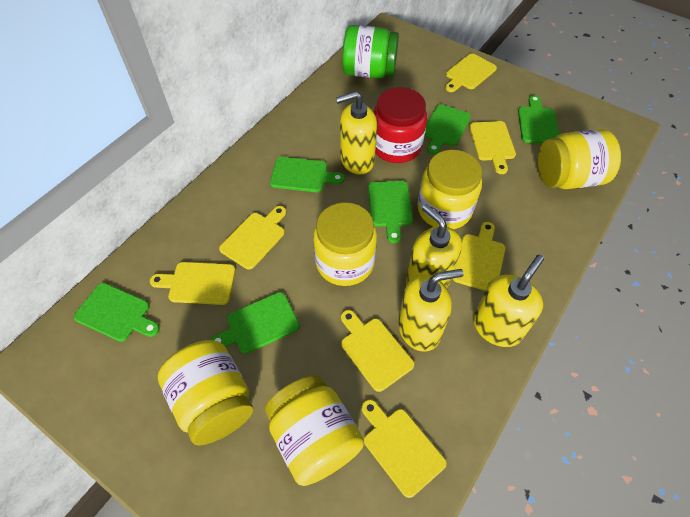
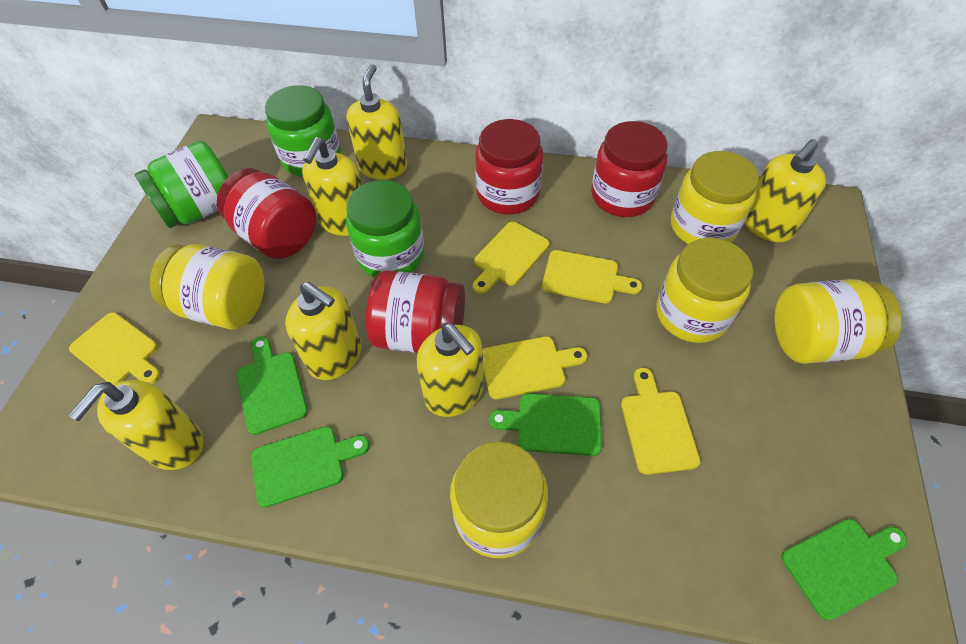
green cutting board: [74,283,159,342] [210,292,300,354] [270,157,344,192] [368,181,413,243] [424,104,471,155] [518,95,559,144] = 6 -> [236,336,308,435] [251,426,370,508] [489,393,602,456] [781,519,907,620] = 4
green jar: [342,25,399,78] = 1 -> [135,141,228,228] [265,85,341,177] [346,180,424,278] = 3
red jar: [374,87,427,163] = 1 -> [217,168,316,259] [366,270,465,353] [475,119,543,214] [591,121,667,217] = 4
yellow cutting board: [150,262,235,305] [219,206,286,270] [341,310,414,392] [362,399,447,498] [445,53,497,92] [453,222,506,291] [469,121,516,174] = 7 -> [69,312,160,385] [473,222,549,294] [483,336,587,399] [542,250,642,303] [621,368,700,475] = 5
yellow soap dispenser: [336,91,377,175] [398,269,464,352] [406,204,462,288] [473,255,544,347] = 4 -> [68,380,203,470] [285,282,362,380] [302,137,362,236] [346,64,407,180] [416,323,484,417] [745,139,826,242] = 6

